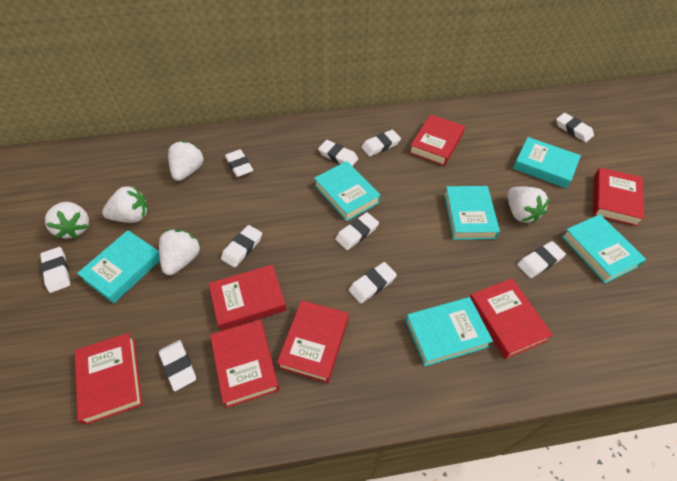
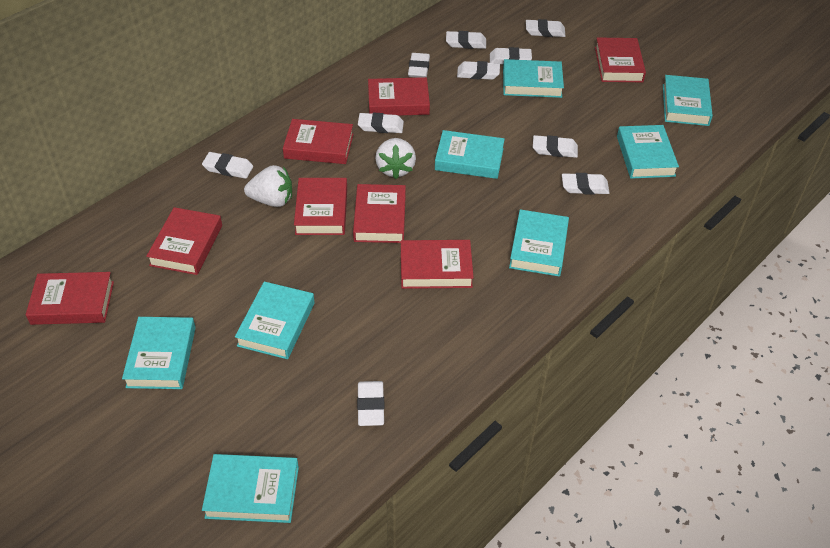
red book: [75,333,143,425] [209,264,287,331] [210,320,280,408] [277,300,349,383] [409,114,465,166] [470,278,553,359] [593,168,645,226] = 7 -> [26,272,114,325] [146,207,222,275] [283,119,353,164] [294,178,347,235] [353,184,406,243] [368,77,430,116] [401,240,474,289] [595,37,646,82] = 8
turquoise book: [77,230,160,303] [314,161,381,221] [406,297,493,367] [444,186,500,240] [513,137,581,188] [561,214,646,283] = 6 -> [122,317,196,389] [202,454,299,523] [235,281,315,359] [435,130,505,179] [503,59,564,98] [509,209,569,277] [617,125,679,179] [663,75,713,126] = 8
white strawberry: [45,202,89,239] [102,185,149,223] [159,229,201,275] [168,141,204,181] [507,187,550,223] = 5 -> [244,165,292,207] [375,138,416,179] = 2

